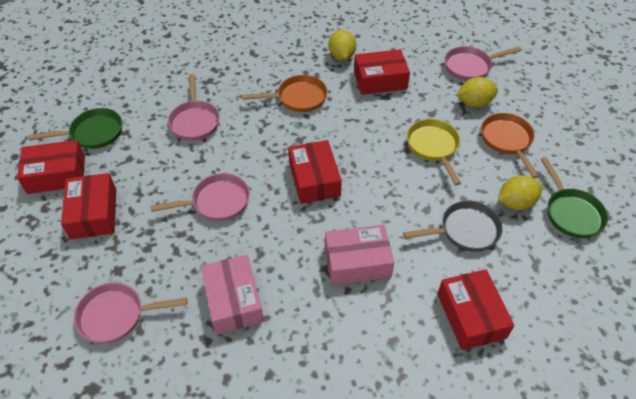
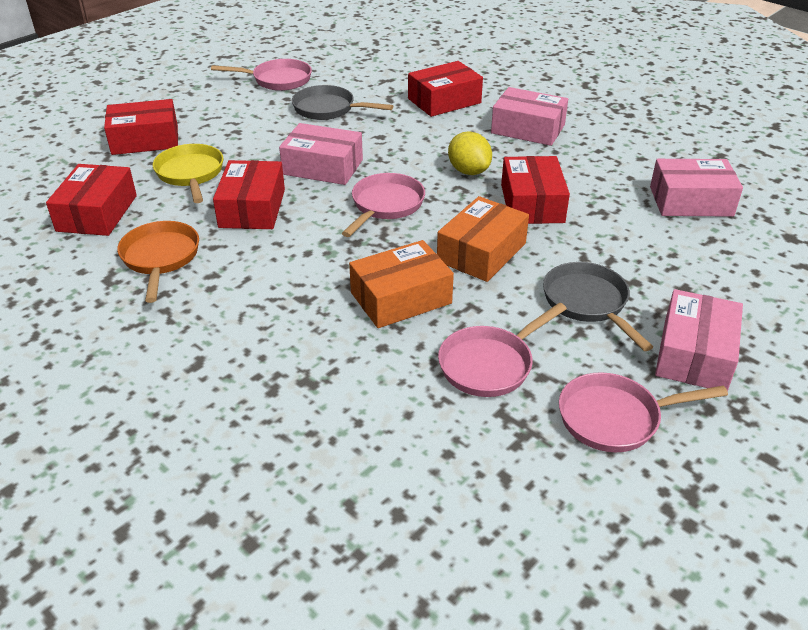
green pan: [28,108,122,149] [541,157,608,238] = 2 -> none = 0
grey pan: [403,201,503,252] = 1 -> [292,85,393,120] [543,262,653,351] = 2
orange box: none = 0 -> [349,240,454,328] [437,196,529,282] = 2
orange pan: [243,75,327,112] [481,113,539,178] = 2 -> [117,221,199,303] = 1
pink box: [201,255,264,334] [325,225,394,285] = 2 -> [279,123,363,185] [491,87,568,146] [650,159,743,217] [655,289,743,391] = 4
yellow lemon: [329,30,356,60] [456,77,498,107] [498,175,542,210] = 3 -> [448,131,492,175] = 1

